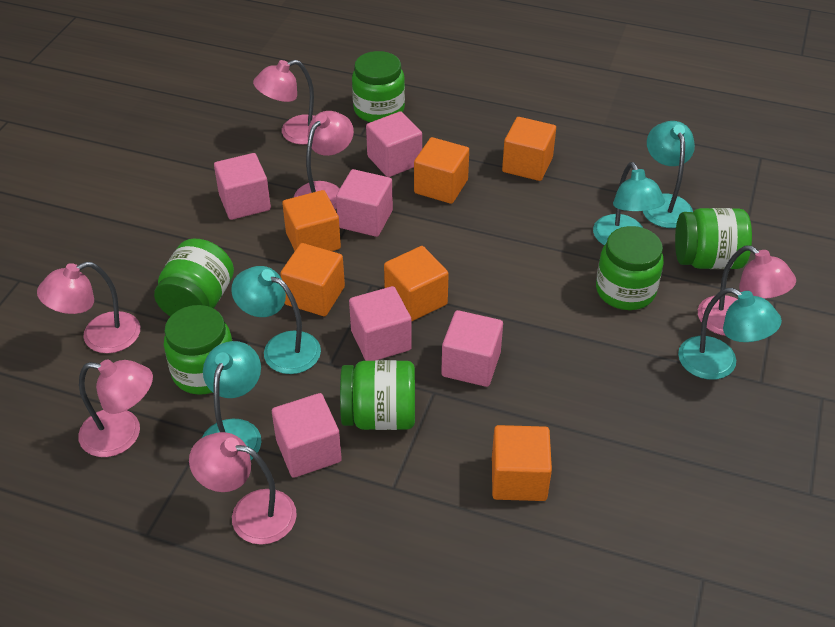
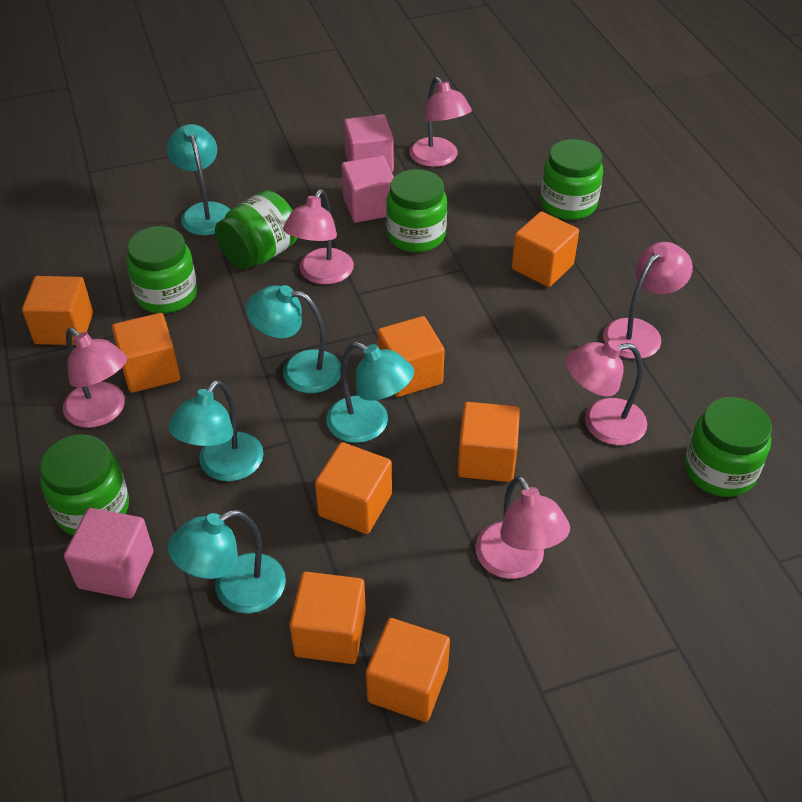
orange cube: [280,243,345,316] [282,190,341,251] [384,246,449,322] [414,137,469,204] [492,425,552,501] [502,117,556,181] = 6 -> [22,276,93,345] [112,313,180,393] [289,572,366,664] [315,442,392,534] [366,618,450,722] [377,316,445,397] [457,402,520,482] [512,211,579,287] = 8
pink cube: [214,153,271,220] [272,393,342,478] [336,169,393,237] [349,286,412,361] [366,111,422,177] [441,310,503,387] = 6 -> [64,508,153,599] [341,156,394,223] [344,114,394,172] = 3

